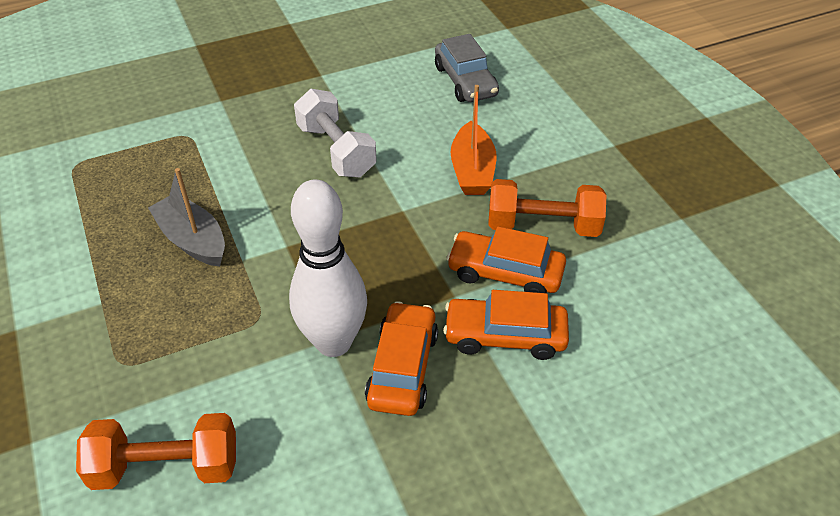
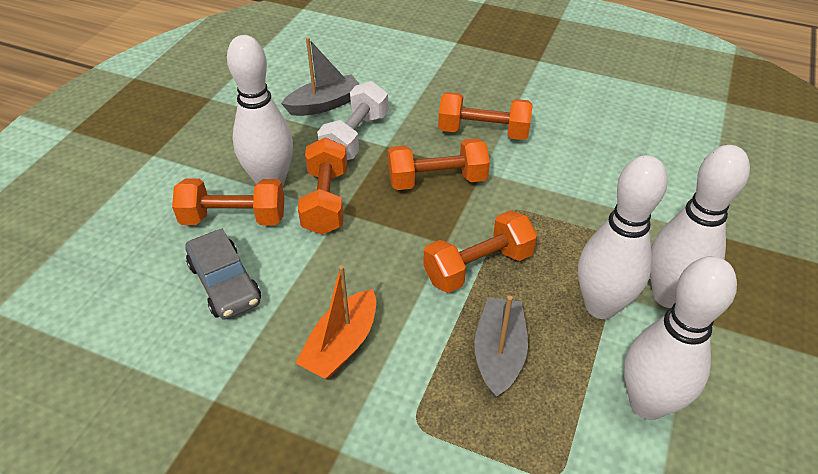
grey boat: [148,168,225,266] = 1 -> [281,37,359,116] [474,296,528,399] = 2
orange car: [365,301,438,416] [443,290,569,360] [446,226,566,293] = 3 -> none = 0
orange dumbbell: [76,413,236,490] [488,179,607,237] = 2 -> [172,179,284,225] [298,137,347,235] [388,138,490,190] [423,211,537,293] [438,92,532,140] = 5
white bowling pin: [289,180,367,357] = 1 -> [227,35,293,187] [578,155,668,319] [624,256,737,420] [650,145,750,308] = 4

